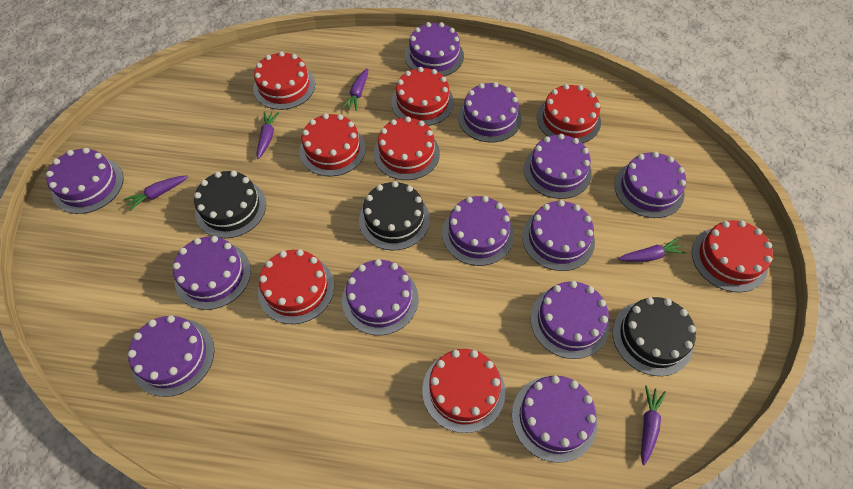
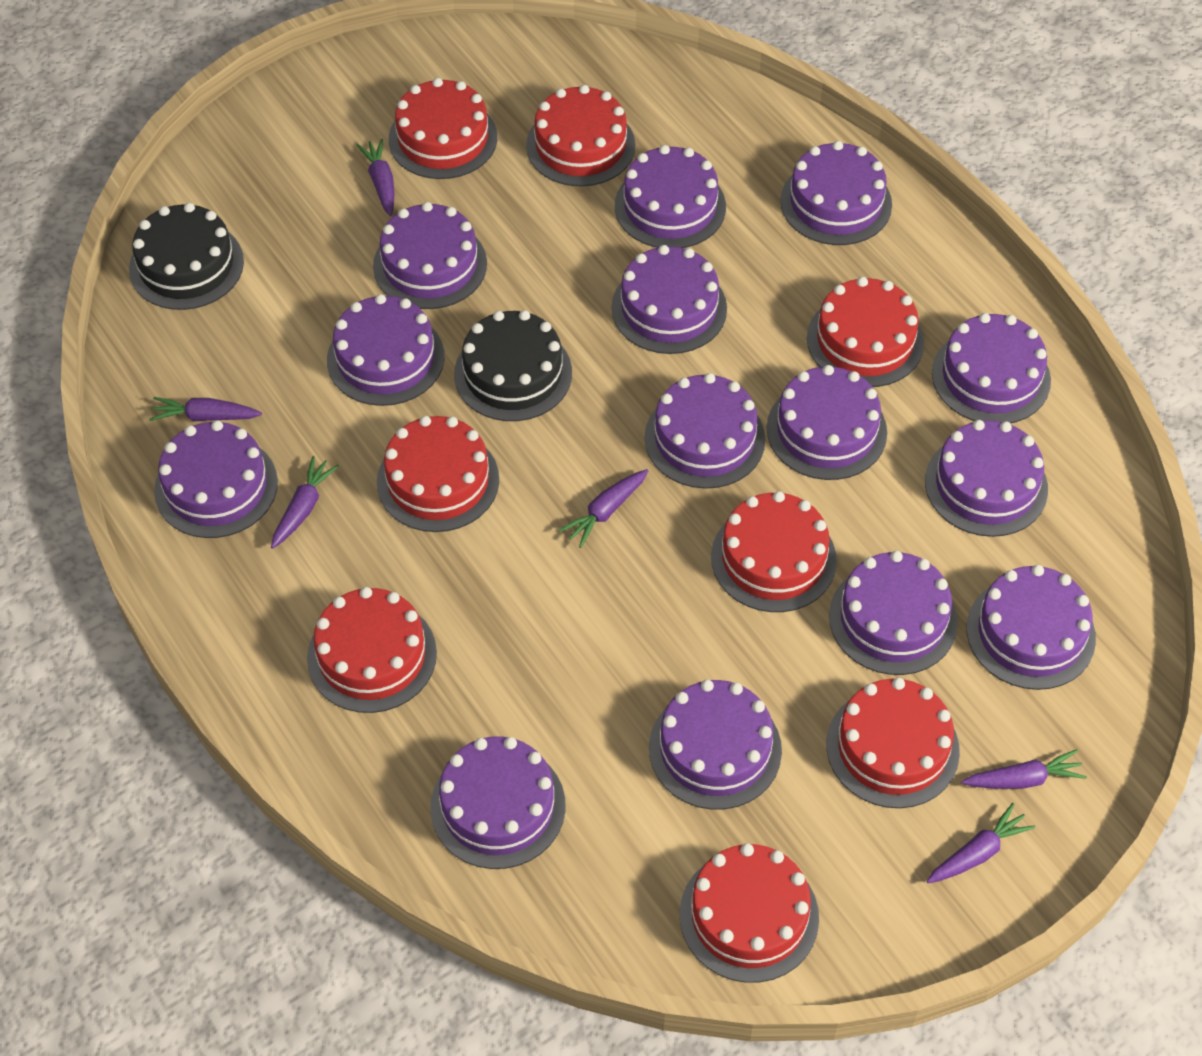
black cake: [194,171,266,238] [359,181,430,250] [612,297,696,376] = 3 -> [129,203,244,310] [454,310,572,421] = 2
purple cake: [46,148,124,214] [128,315,214,397] [173,236,251,310] [342,259,418,335] [405,22,464,76] [442,196,514,266] [458,82,522,143] [512,376,597,463] [522,200,595,271] [524,134,592,199] [531,281,609,359] [614,152,686,218] = 12 -> [154,420,278,538] [327,294,445,406] [373,202,487,309] [430,736,565,869] [611,245,727,354] [615,145,726,248] [644,373,765,489] [649,679,782,810] [767,365,887,480] [780,141,892,245] [829,551,958,675] [925,420,1048,537] [932,313,1051,423] [967,565,1096,690] = 14
purple carrot: [123,175,188,211] [257,111,279,159] [342,68,368,111] [618,238,686,262] [641,385,666,466] = 5 -> [149,397,262,421] [271,456,339,549] [356,139,394,216] [558,469,648,548] [927,803,1035,883] [961,749,1087,789] = 6

